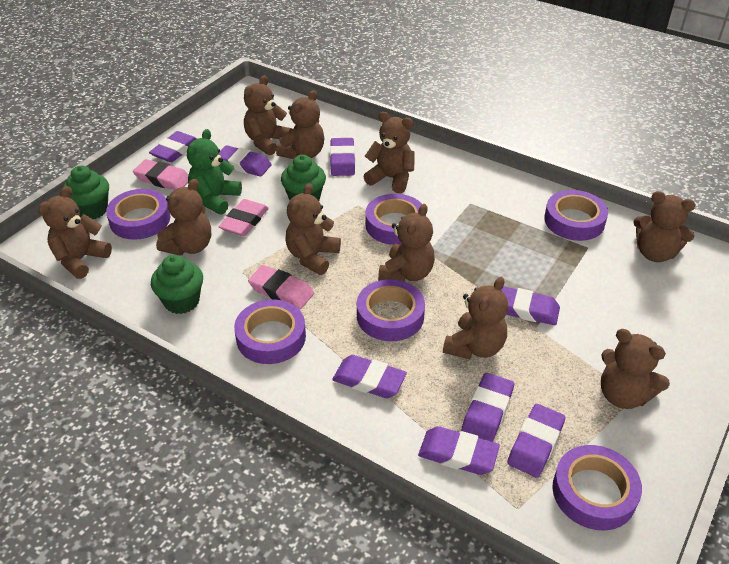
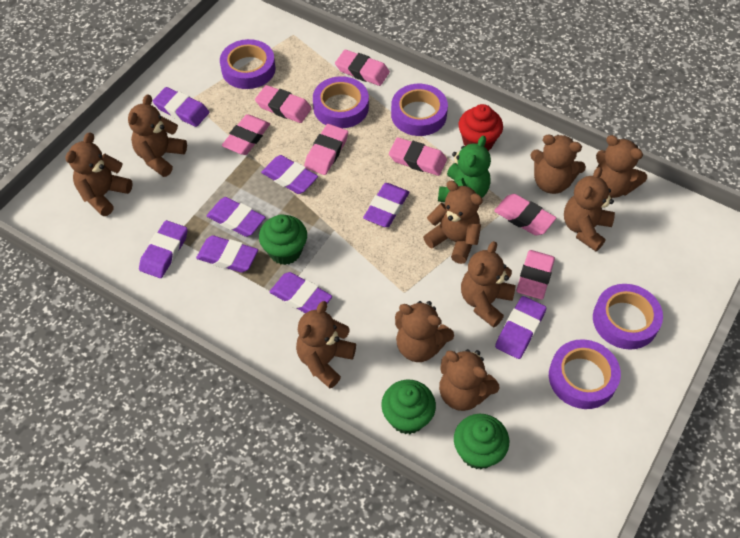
pink eraser: [133,159,188,190] [219,199,269,236] [248,265,314,309] = 3 -> [222,114,270,155] [255,85,312,123] [304,124,348,175] [335,50,390,86] [389,137,447,176] [494,194,556,236] [516,250,555,299] = 7
purple tape: [106,189,170,240] [234,299,306,364] [357,279,425,341] [365,194,426,245] [544,190,608,241] [552,445,642,530] = 6 -> [220,39,276,89] [313,76,369,129] [391,84,448,136] [549,339,621,409] [593,284,663,350] = 5
red cupcake: none = 0 -> [459,104,503,151] = 1

